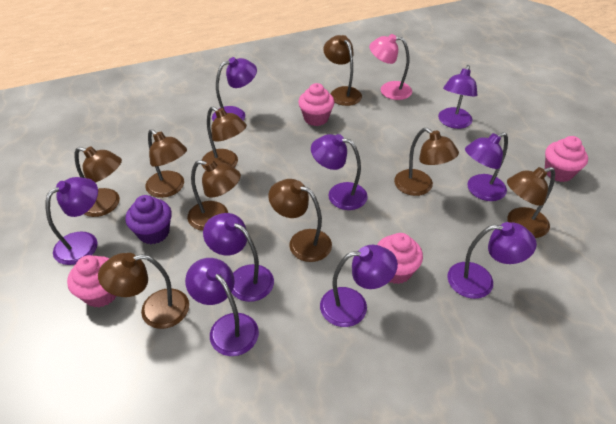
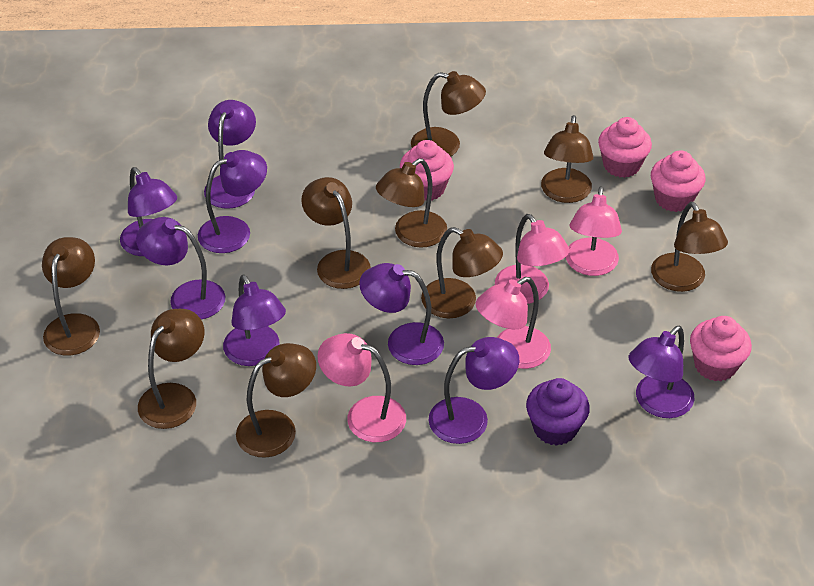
pink lamp: [369,34,412,100] = 1 -> [317,333,406,442] [476,277,551,369] [495,214,570,304] [566,186,622,276] = 4
purple lamp: [45,177,98,265] [185,258,259,356] [203,213,274,302] [212,57,257,121] [311,134,368,210] [320,245,398,327] [438,65,477,129] [447,222,537,299] [465,132,508,201] = 9 -> [120,167,177,256] [136,217,225,320] [198,150,267,253] [204,100,256,209] [223,274,286,366] [359,263,444,365] [429,337,519,444] [629,326,695,418] = 8

